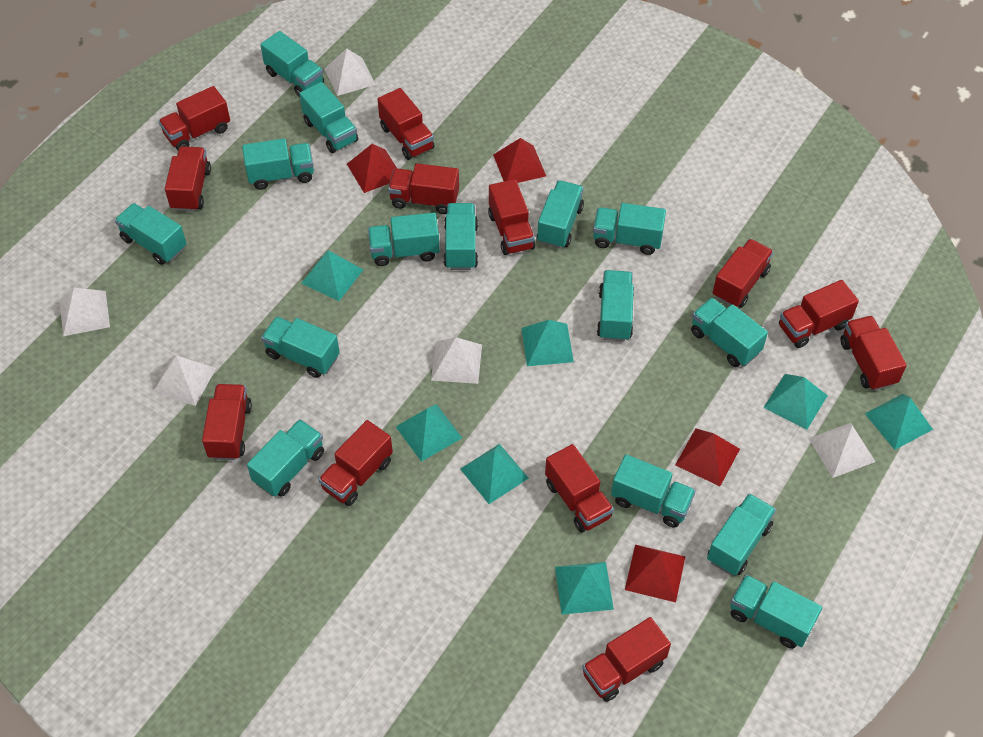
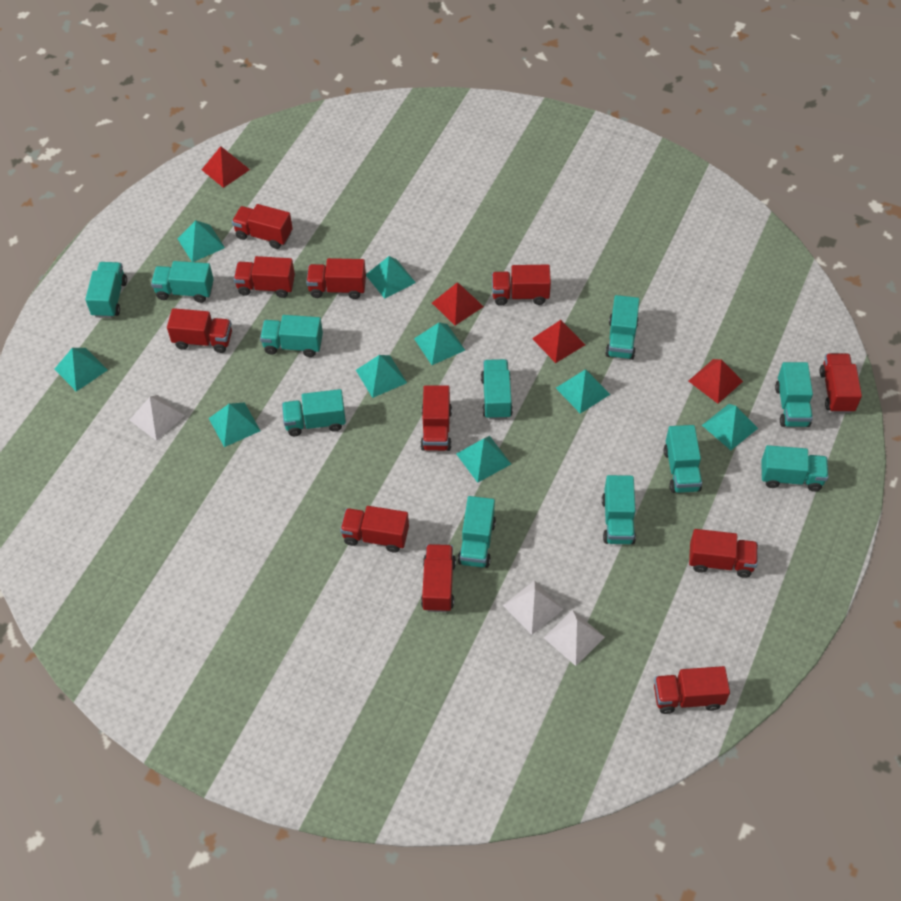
red truck: [159,86,230,150] [165,146,211,212] [202,384,252,460] [318,420,393,506] [378,88,435,160] [388,163,459,214] [488,179,536,255] [545,444,614,532] [582,617,671,702] [713,239,774,308] [779,280,859,348] [840,316,907,391] = 12 -> [167,308,232,353] [232,204,293,249] [234,256,295,298] [306,258,366,299] [340,506,409,553] [421,385,452,451] [421,544,456,612] [492,265,551,306] [654,666,730,714] [689,529,758,578] [819,353,862,413] = 11
turquoise pyramid: [301,250,363,301] [396,404,462,462] [460,444,529,504] [521,320,574,366] [555,562,614,615] [764,374,828,430] [865,394,933,450] = 7 -> [55,348,108,392] [177,220,225,262] [209,402,260,447] [356,355,407,398] [366,256,416,299] [414,322,465,365] [456,436,511,483] [556,369,610,414] [702,404,758,450] = 9
turquoise truck: [115,203,186,265] [242,138,314,190] [247,419,324,497] [260,31,324,97] [261,316,340,378] [299,82,358,153] [368,213,440,266] [444,203,478,270] [537,180,584,249] [593,203,666,255] [597,270,634,341] [611,455,696,528] [691,298,768,367] [707,494,776,576] [730,575,822,649] = 15 -> [85,262,127,318] [151,261,214,303] [260,315,323,357] [282,389,346,436] [458,496,496,568] [481,359,513,420] [602,475,636,544] [605,295,639,360] [664,425,702,493] [761,445,829,492] [775,362,813,427] = 11
white pyramid: [60,288,110,336] [153,355,216,406] [324,48,376,96] [431,337,482,384] [808,423,876,478] = 5 -> [130,395,185,441] [503,580,563,635] [544,610,605,666] = 3

